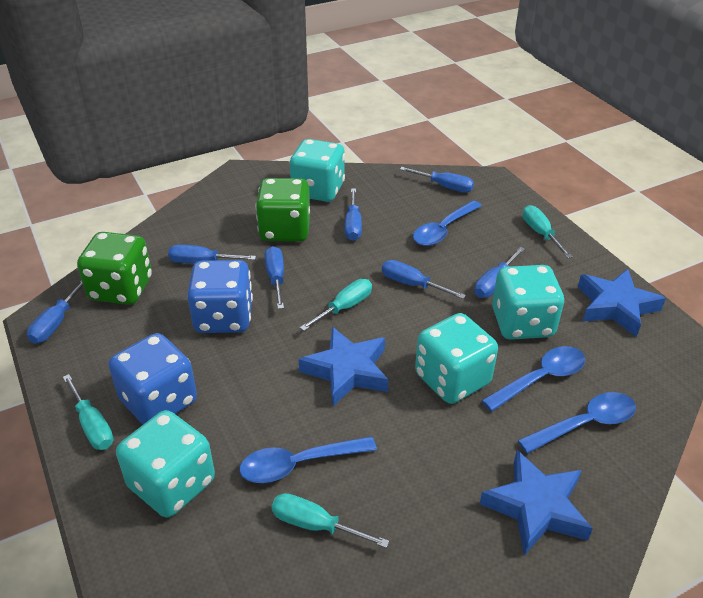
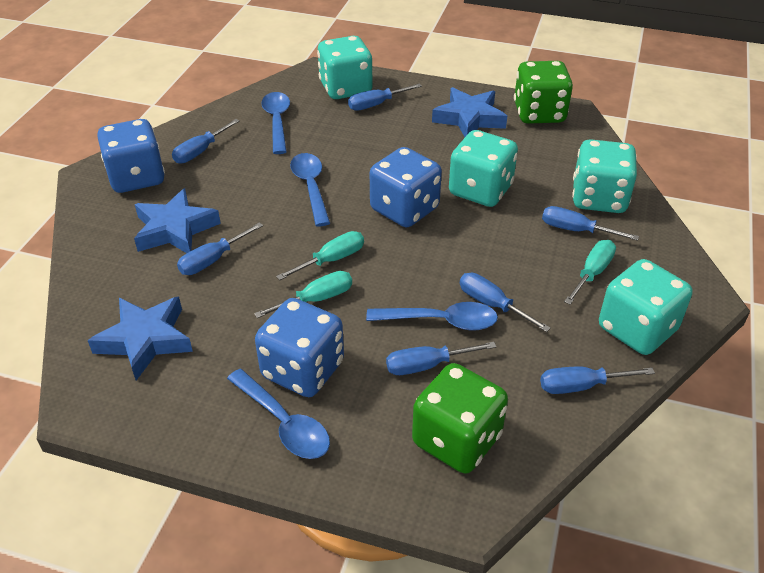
blue dice: [108,333,197,425] [187,260,253,333] = 2 -> [97,119,165,193] [255,298,344,397] [370,147,442,227] = 3
turquoise screwdriver: [63,374,114,450] [272,493,389,548] [300,279,372,331] [522,205,573,258] = 4 -> [254,271,352,318] [276,231,364,280] [564,240,616,305] = 3

